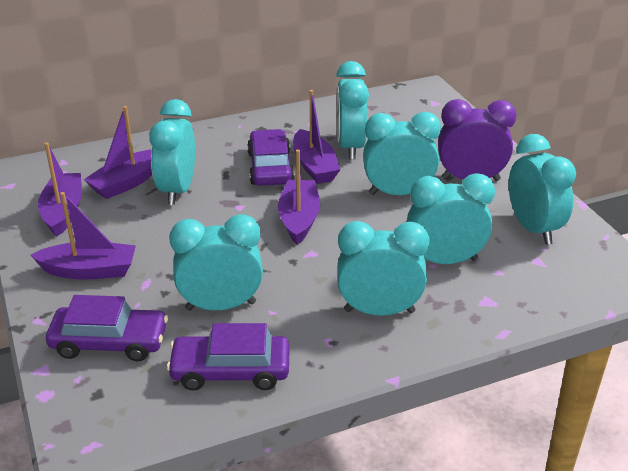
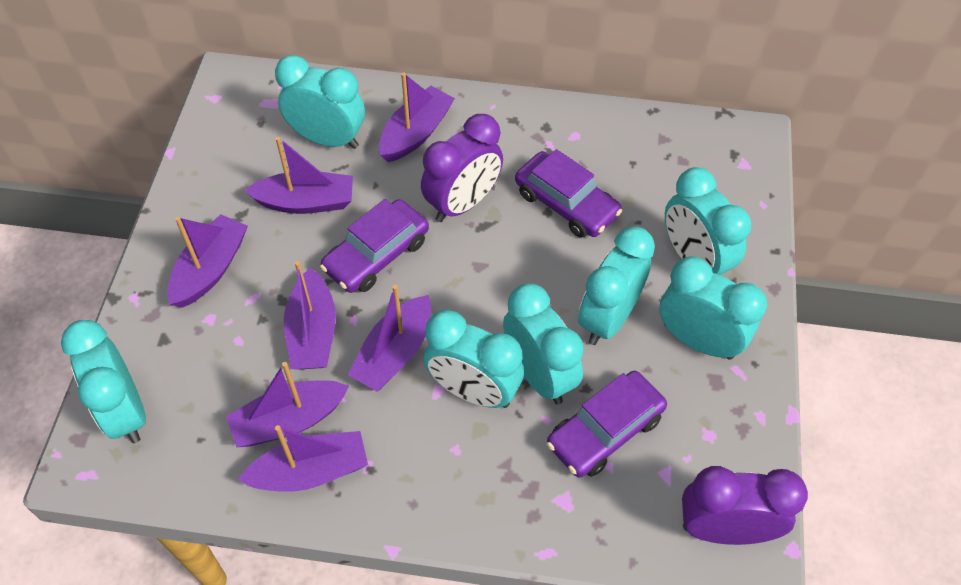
purple boat: [31,192,136,280] [38,142,82,237] [83,106,152,199] [278,150,320,245] [293,90,341,184] = 5 -> [167,214,248,308] [226,362,349,447] [238,425,368,492] [244,137,353,214] [284,261,336,369] [347,285,431,391] [379,73,455,162] = 7
purple clock: [438,99,516,181] = 1 -> [421,114,503,222] [682,466,808,545] = 2

